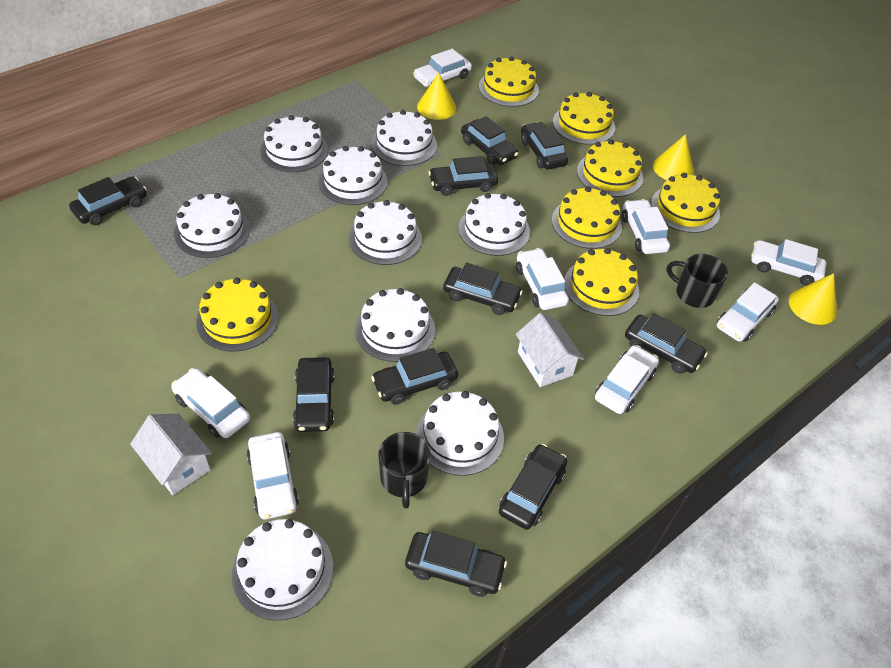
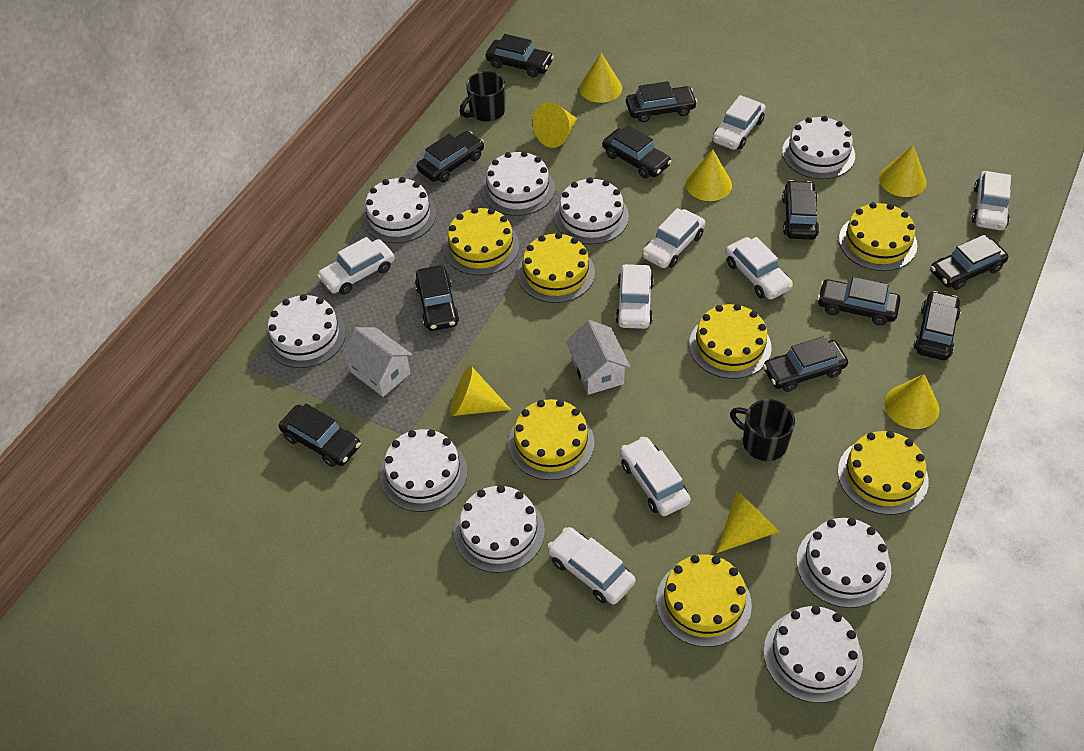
black car: [69,176,147,225] [293,357,335,432] [371,348,458,405] [405,531,507,597] [429,156,498,196] [443,263,523,315] [461,116,519,165] [499,444,567,530] [521,122,568,170] [625,313,708,374] = 10 -> [279,403,361,467] [415,265,460,331] [417,131,484,182] [486,34,554,77] [603,125,672,178] [626,81,697,122] [763,336,848,392] [782,180,819,240] [817,277,900,326] [914,291,961,360] [931,235,1008,290] = 11
yellow cone: [417,73,456,120] [653,134,694,180] [789,273,837,325] = 3 -> [450,365,511,416] [533,102,577,148] [579,53,622,103] [685,149,732,201] [716,490,779,553] [879,145,927,197] [884,374,939,429] = 7

